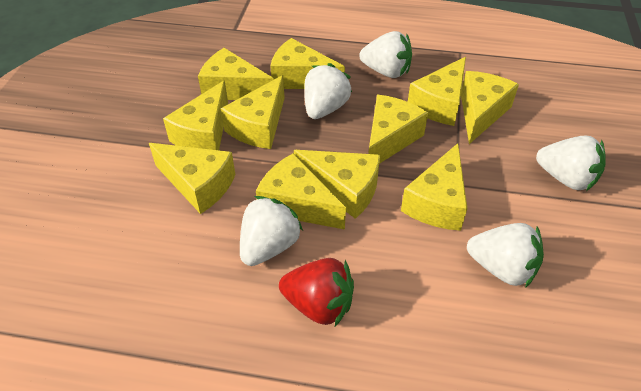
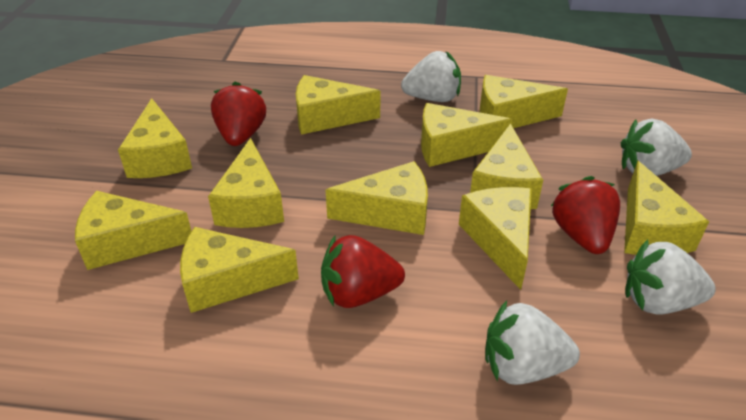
red strawberry: [279,258,354,326] = 1 -> [211,81,266,146] [321,235,405,308] [551,176,620,254] = 3
white strawberry: [240,196,303,266] [304,63,352,119] [359,31,412,78] [467,223,544,288] [536,135,606,191] = 5 -> [401,51,461,102] [485,301,580,385] [621,119,692,176] [625,239,716,315] = 4

